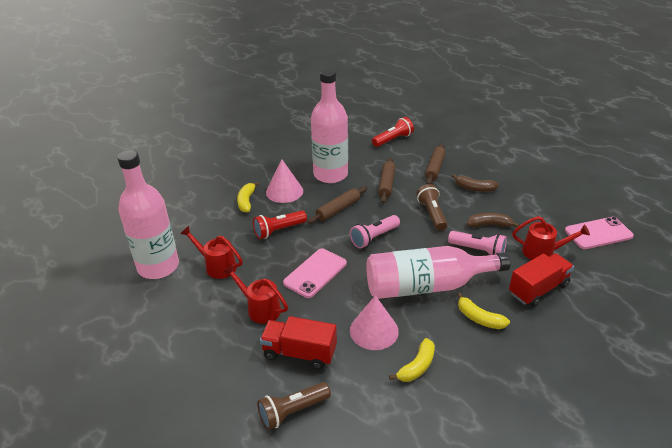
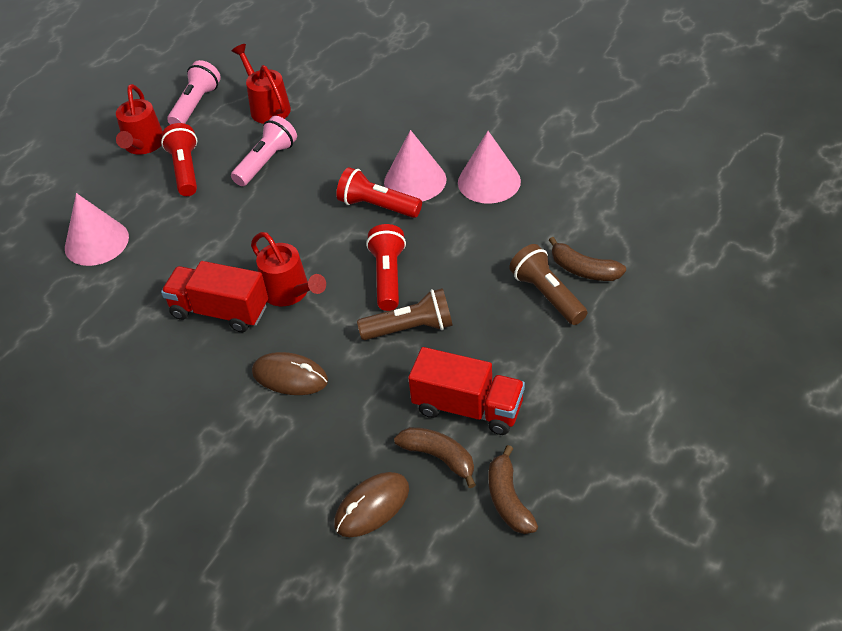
brown banana: [452,174,499,192] [467,213,519,227] = 2 -> [394,427,476,488] [489,445,538,534] [549,237,626,281] = 3
brown mouse: none = 0 -> [252,352,328,395] [334,472,409,537] = 2
brown rolling pin: [307,186,367,224] [378,157,395,203] [425,143,446,184] = 3 -> none = 0
pink bottle: [117,150,179,279] [311,68,348,183] [366,246,510,299] = 3 -> none = 0
pink cone: [266,159,303,203] [350,295,399,350] = 2 -> [65,193,129,266] [384,130,446,201] [458,131,521,204] = 3
pink phone: [283,248,347,298] [565,217,634,249] = 2 -> none = 0
red flashlight: [253,210,307,239] [372,117,414,147] = 2 -> [161,123,197,196] [336,167,422,218] [366,224,406,311] = 3
yellow banana: [237,181,259,213] [389,338,435,382] [457,292,510,329] = 3 -> none = 0

